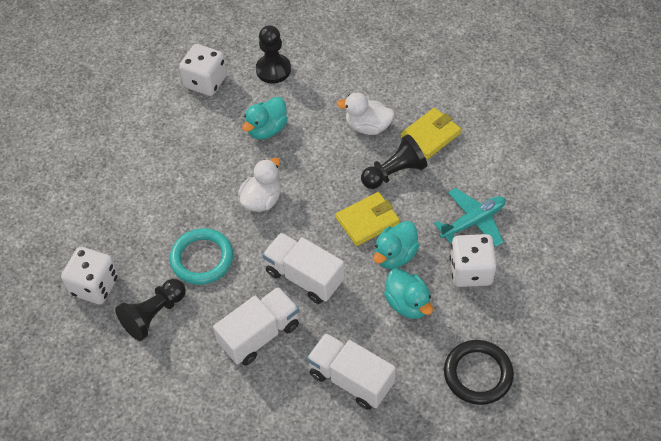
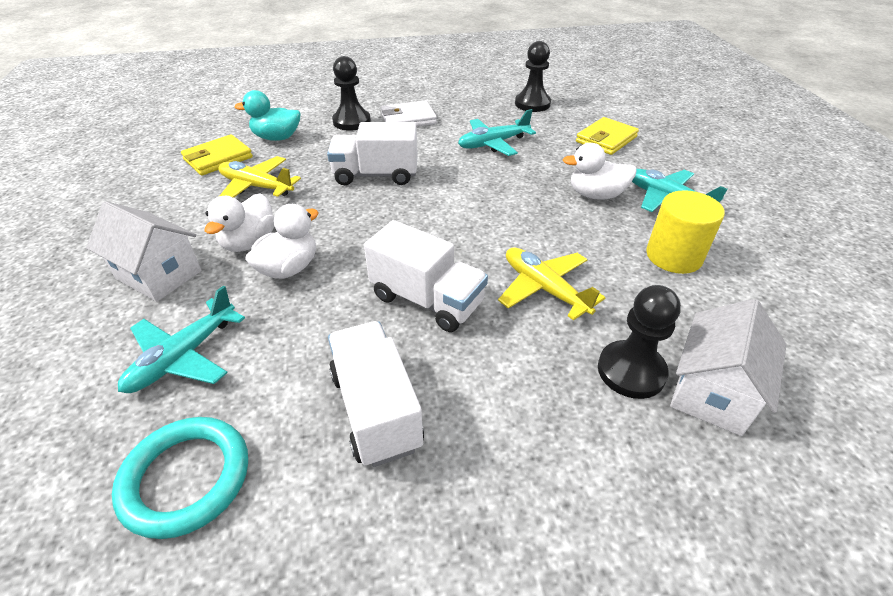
black ring: [444,340,514,405] = 1 -> none = 0
turquoise duck: [242,97,288,139] [373,221,419,269] [384,268,433,319] = 3 -> [235,90,300,141] = 1
turquoise plane: [434,188,506,247] = 1 -> [118,285,245,393] [458,109,536,156] [632,169,728,212] = 3
white dice: [61,247,119,304] [179,44,227,96] [450,234,497,287] = 3 -> none = 0
white duck: [238,158,281,212] [337,93,395,135] = 2 -> [205,193,274,252] [245,204,319,279] [563,143,637,200] = 3
white house: none = 0 -> [86,201,202,302] [670,299,787,436] = 2
white wallet: none = 0 -> [381,101,437,127] = 1
yellow cylinder: none = 0 -> [646,190,725,274] = 1
yellow plane: none = 0 -> [218,156,301,198] [498,247,606,320] = 2

